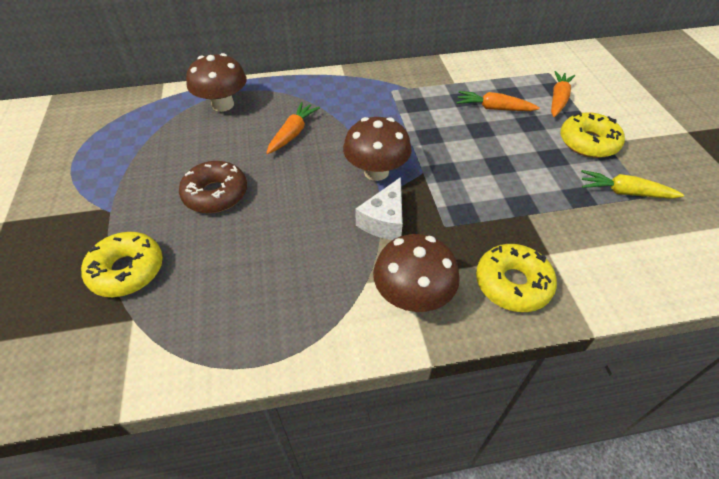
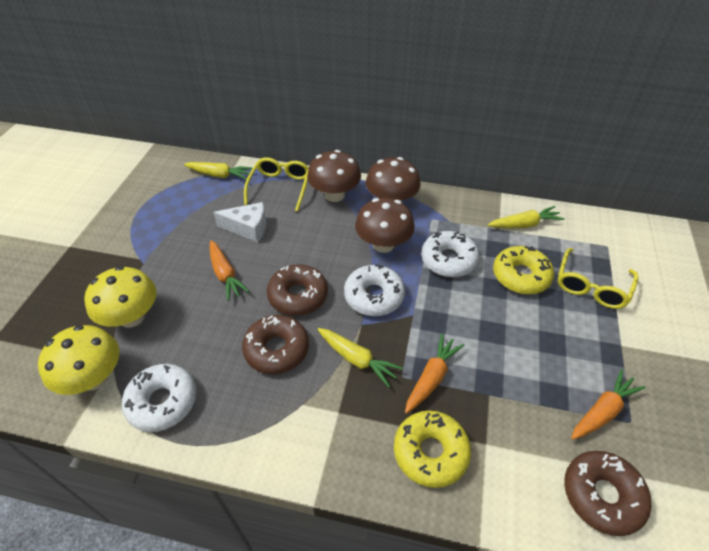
brown donut: [179,161,247,213] = 1 -> [242,315,309,374] [267,265,328,316] [564,451,651,536] = 3
white donut: none = 0 -> [122,364,197,432] [344,264,405,316] [421,231,479,277] = 3
yellow carrot: [581,170,684,199] = 1 -> [184,162,253,180] [318,328,403,387] [488,206,565,228] = 3
yellow donut: [81,232,163,297] [476,244,557,312] [560,112,625,158] = 3 -> [394,410,471,488] [493,246,554,294] = 2
yellow glasses: none = 0 -> [244,158,309,212] [558,248,639,309] = 2
yellow mushroom: none = 0 -> [38,325,119,395] [84,266,156,328] = 2

